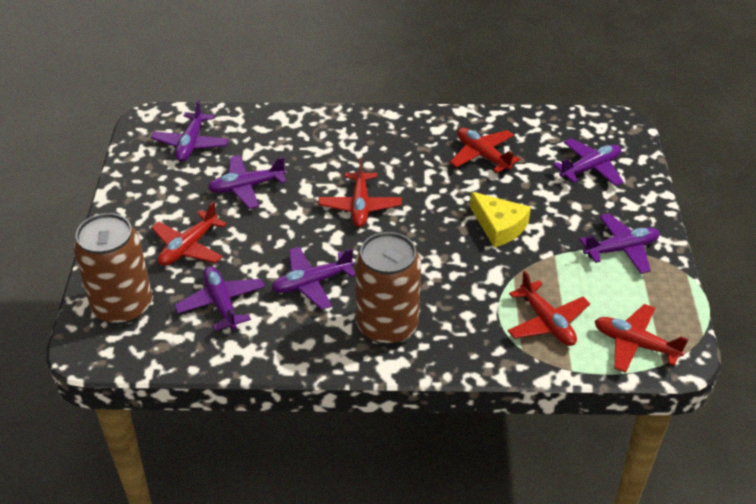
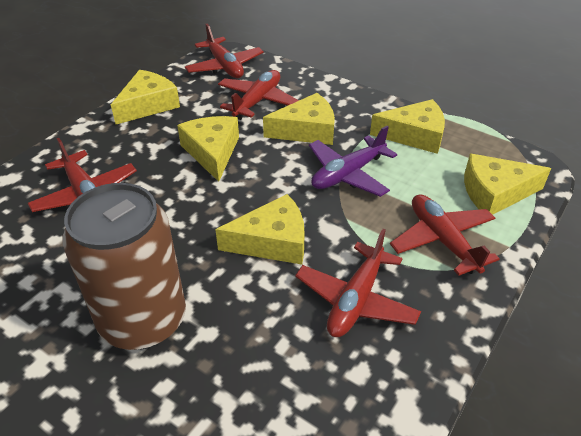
brown can: [73,213,152,324] [355,232,421,345] = 2 -> [62,183,186,350] = 1
purple plane: [151,99,229,162] [174,266,265,331] [208,155,286,209] [272,247,355,310] [553,138,623,186] [579,213,660,274] = 6 -> [309,126,397,197] = 1
yellow cheese: [470,192,531,248] = 1 -> [111,70,180,124] [177,116,239,182] [215,194,305,265] [263,93,335,145] [370,99,445,154] [464,154,551,215] = 6

